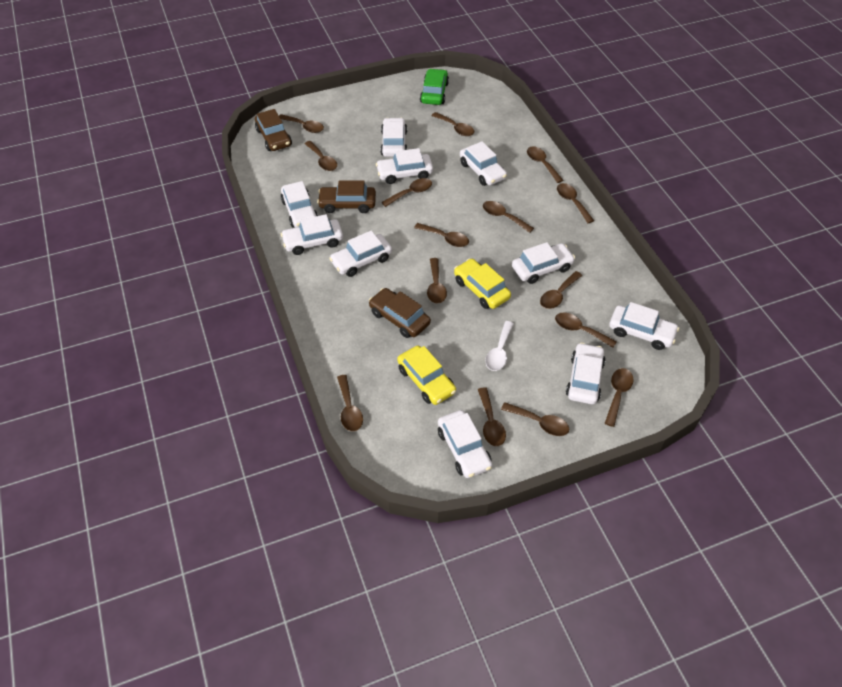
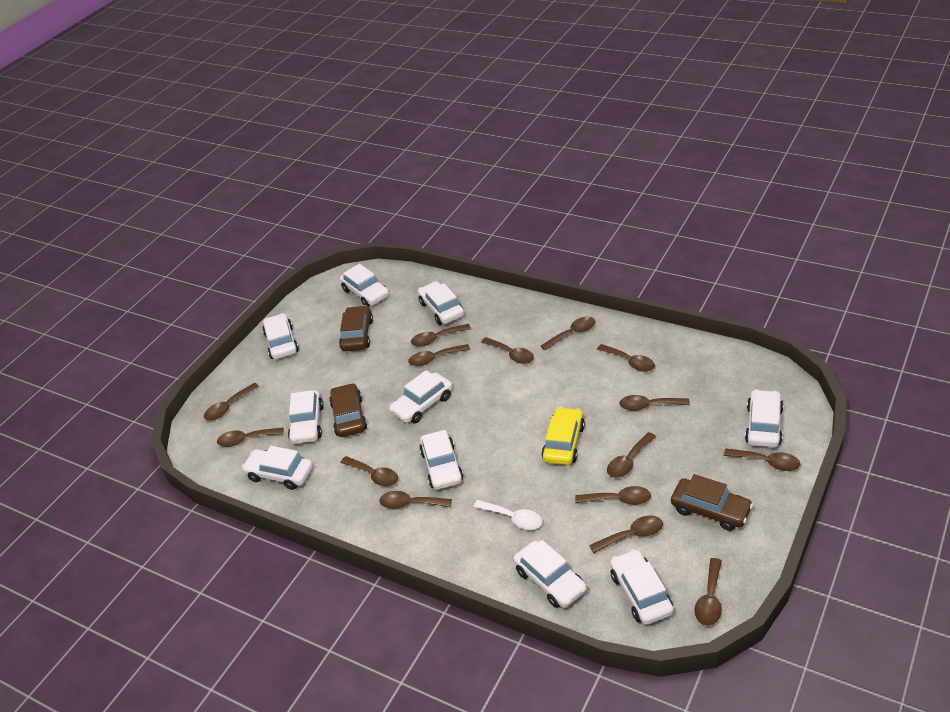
green car: [420,69,449,105] = 1 -> none = 0
yellow car: [397,346,456,405] [454,258,511,309] = 2 -> [542,407,585,465] = 1

